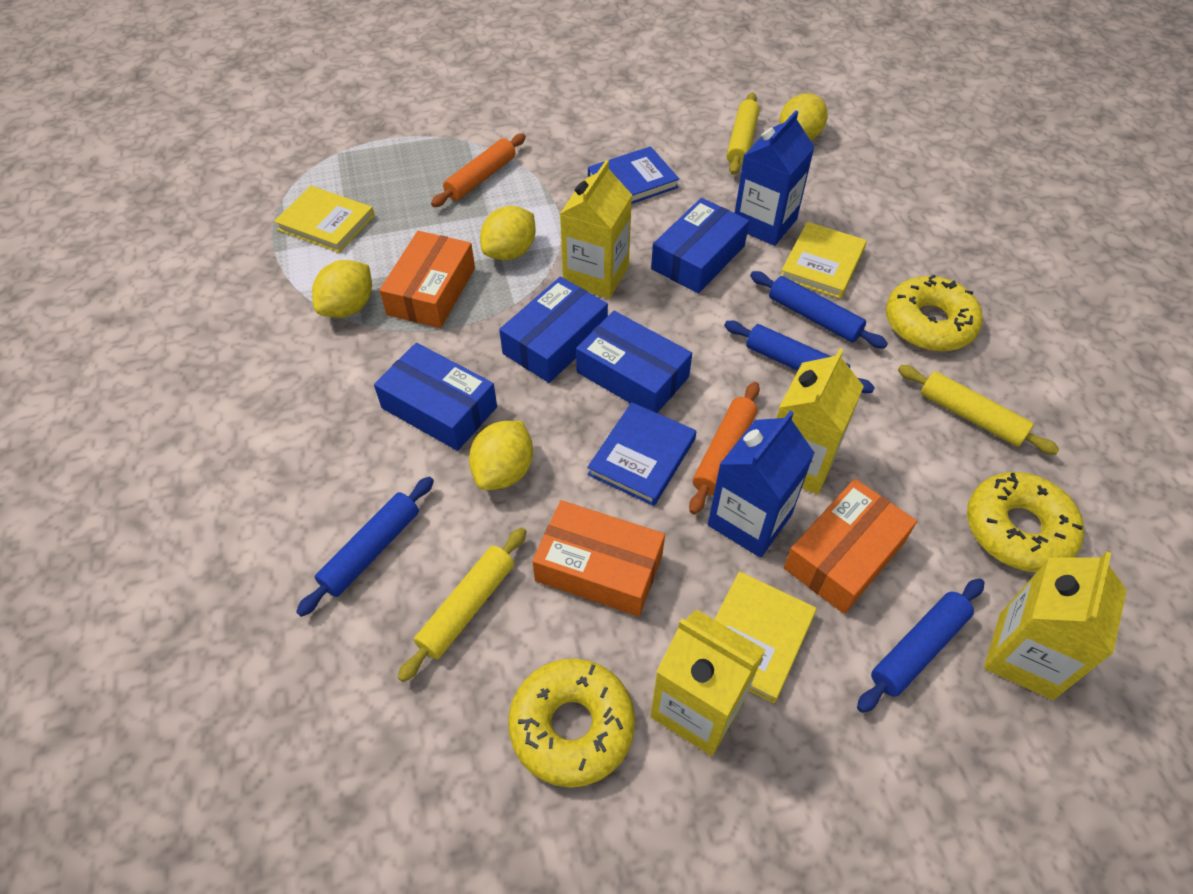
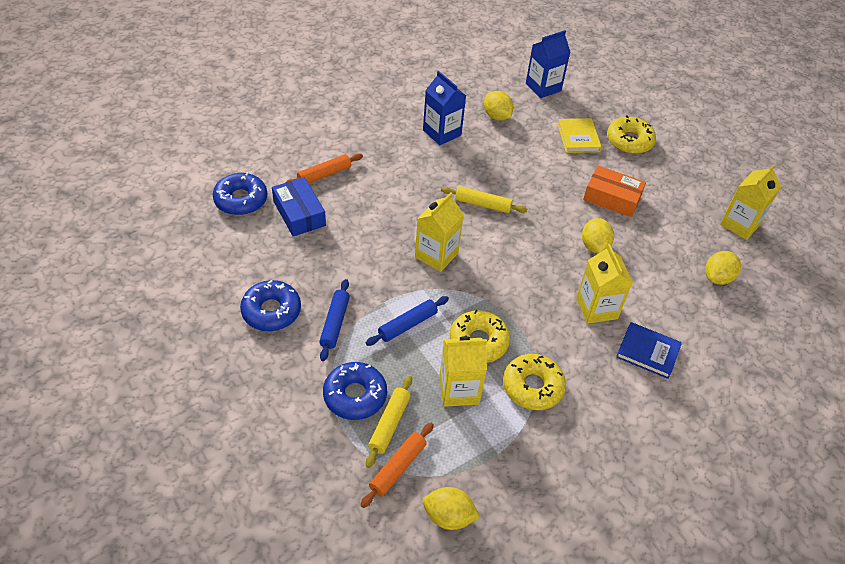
blue book: [587,402,696,506] [588,146,679,204] = 2 -> [616,322,682,379] = 1
blue box: [374,343,497,451] [499,276,608,383] [576,311,692,413] [651,198,749,294] = 4 -> [272,177,326,236] = 1
blue donut: none = 0 -> [213,172,267,215] [240,280,301,331] [323,362,387,420] = 3
blue rolling pin: [296,477,434,617] [724,321,875,393] [750,271,888,349] [857,578,984,713] = 4 -> [319,279,350,361] [366,296,449,346] = 2
orange box: [379,231,475,328] [532,500,665,617] [784,479,917,614] = 3 -> [583,166,646,217] = 1
yellow book: [274,186,375,253] [714,571,817,703] [781,222,867,299] = 3 -> [558,118,602,153] = 1
yellow rolling pin: [398,527,527,682] [727,92,759,175] [898,365,1060,455] = 3 -> [366,376,412,468] [441,186,527,213] = 2

